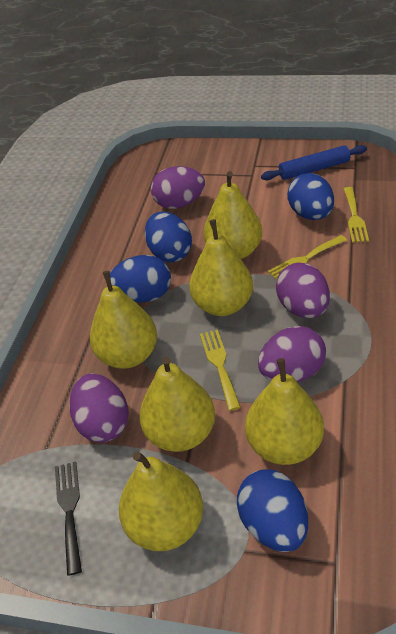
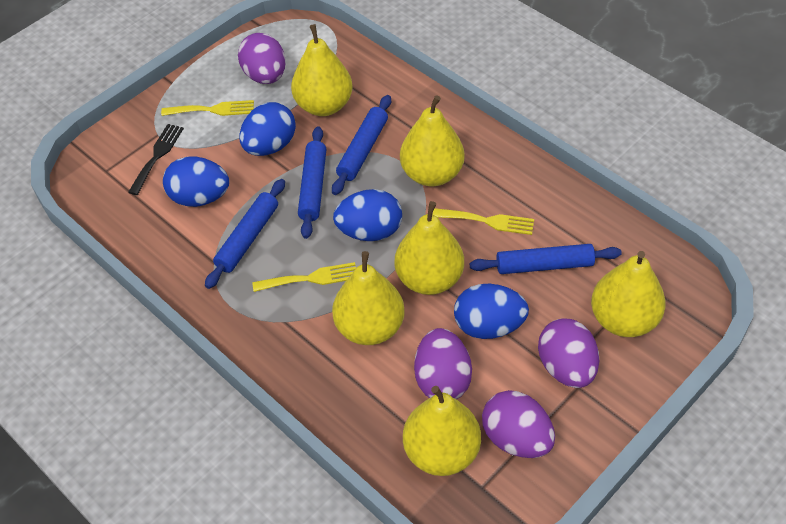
blue rolling pin: [261,145,367,180] = 1 -> [205,179,285,289] [298,126,326,239] [332,95,391,195] [470,244,622,274] = 4

